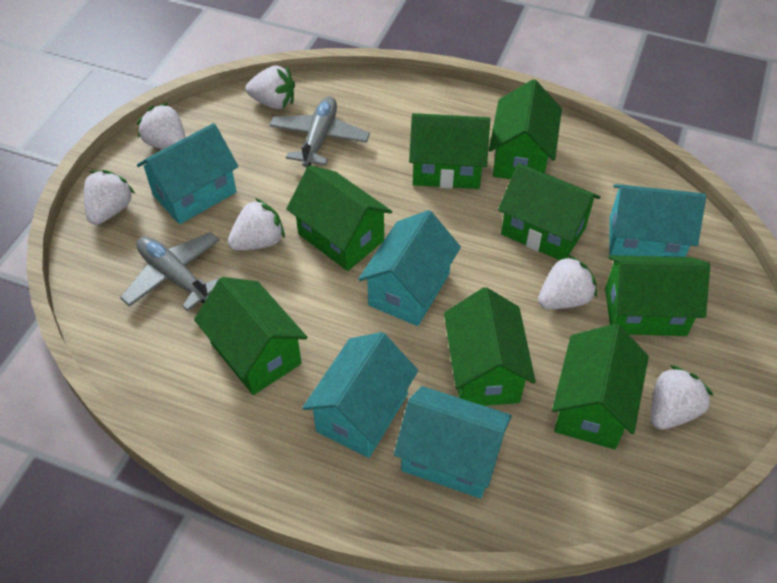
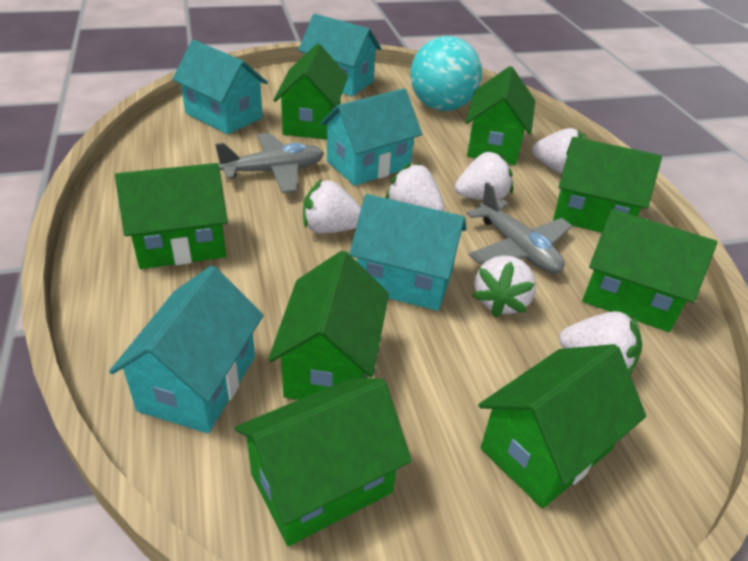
turquoise ball: none = 0 -> [410,36,482,111] = 1

